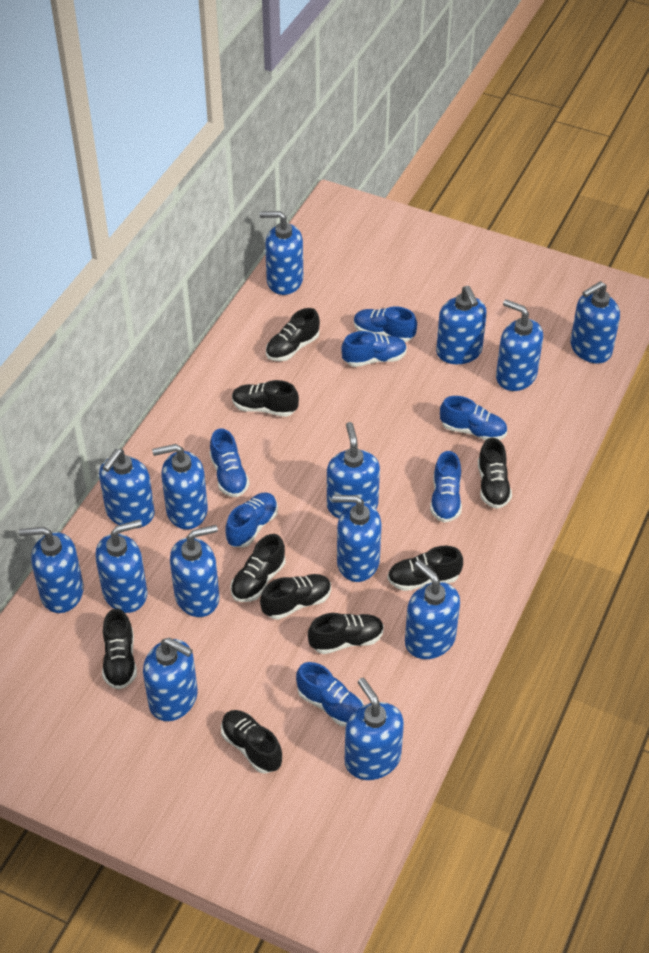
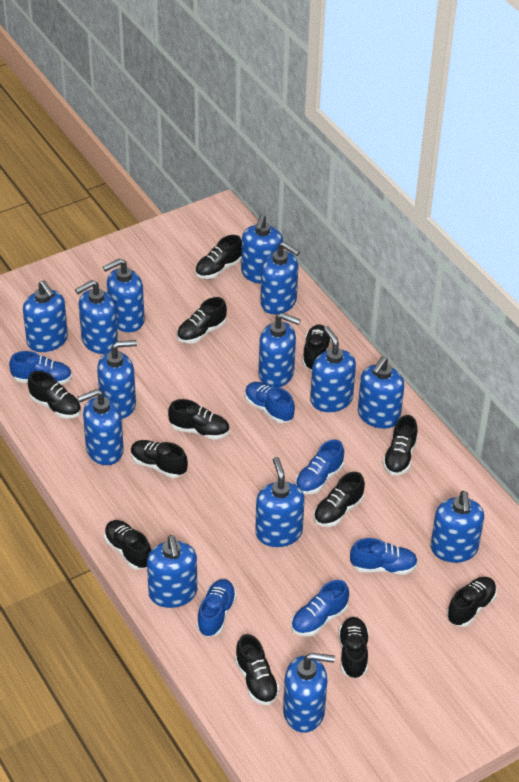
black shoe: [102,609,137,690] [221,710,282,774] [230,534,286,602] [232,380,299,417] [260,574,331,620] [266,308,320,361] [308,613,384,654] [387,546,463,591] [478,438,512,509] = 9 -> [28,371,81,419] [104,520,151,570] [131,440,188,478] [168,399,229,440] [177,297,227,343] [195,235,242,279] [235,634,280,705] [303,324,331,370] [314,472,365,527] [338,617,369,679] [383,415,418,475] [447,577,497,627] = 12
blue shoe: [209,428,249,497] [226,492,278,548] [296,662,364,727] [341,331,407,367] [354,306,417,342] [430,451,462,523] [440,396,507,441] = 7 -> [9,351,72,385] [197,579,237,637] [245,382,295,423] [291,580,349,637] [295,440,344,494] [350,538,418,575] = 6

